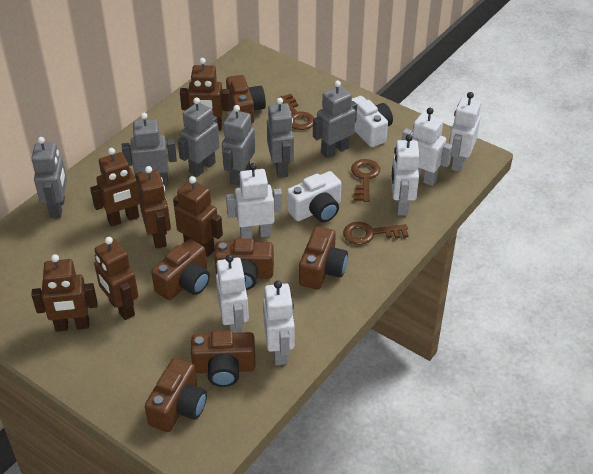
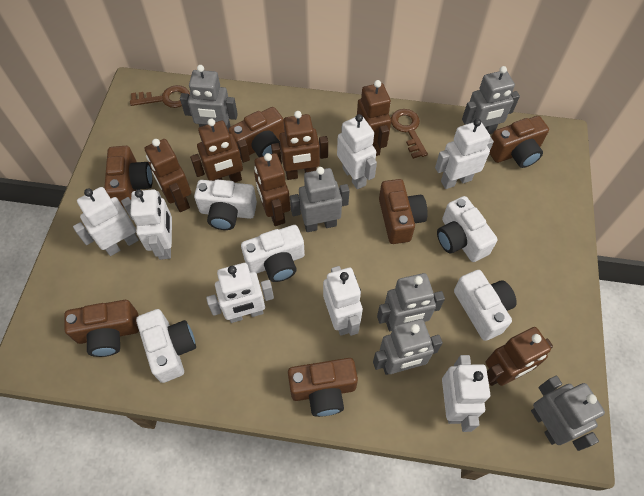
brown key: [278,94,314,130] [343,222,409,245] [351,159,380,202] = 3 -> [130,85,190,108] [391,109,428,159] = 2
white camera: [287,171,341,222] [352,96,393,147] = 2 -> [136,309,196,383] [194,179,257,230] [241,225,305,282] [437,196,498,262] [454,270,517,341] = 5
white robot: [216,254,249,333] [226,163,282,239] [263,281,295,365] [391,134,420,216] [402,108,453,186] [449,92,481,172] = 6 -> [73,187,139,256] [130,189,172,260] [206,263,274,323] [323,266,363,336] [337,114,377,189] [435,119,494,189] [442,355,490,432] = 7

